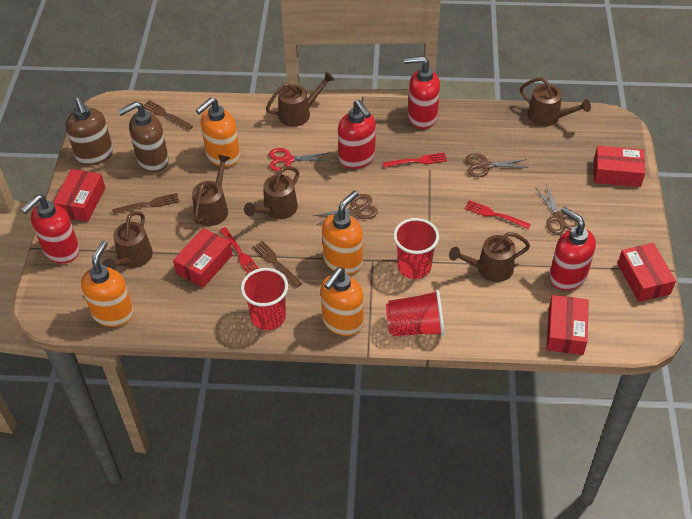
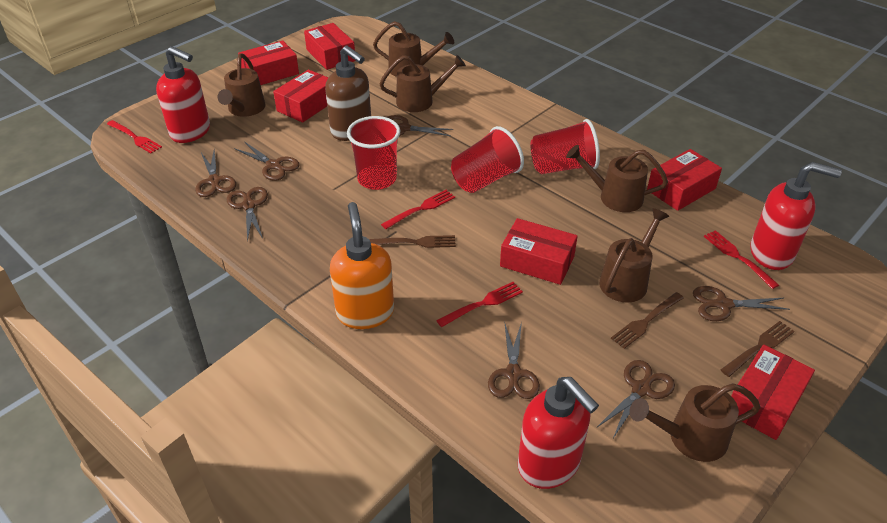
brown scissors: [313,194,378,225] [466,153,527,177] [535,185,578,234] = 3 -> [195,150,236,197] [227,187,268,242] [234,142,300,181] [386,115,453,136] [488,321,540,399] [596,360,675,438] [693,286,790,321] = 7
brown soap dispenser: [65,97,113,165] [118,101,169,172] = 2 -> [325,45,371,141] = 1
orange soap dispenser: [81,240,134,327] [196,97,240,167] [321,267,364,336] [322,190,363,275] = 4 -> [330,202,394,329] = 1
red box: [53,169,105,222] [173,228,232,288] [546,295,589,355] [594,146,645,187] [618,243,676,302] = 5 -> [238,40,299,85] [273,70,328,123] [304,23,356,70] [500,218,578,285] [647,149,722,211] [731,345,815,440] = 6
red fork: [219,227,259,274] [383,153,447,168] [465,200,531,229] = 3 -> [107,120,162,153] [381,190,455,229] [436,282,523,327] [704,230,779,289] = 4
red scissors: [269,148,331,171] = 1 -> none = 0
red soap dispenser: [21,194,80,263] [338,100,376,169] [404,56,440,129] [549,207,596,291] = 4 -> [156,46,210,143] [518,377,599,489] [750,162,842,270] = 3

